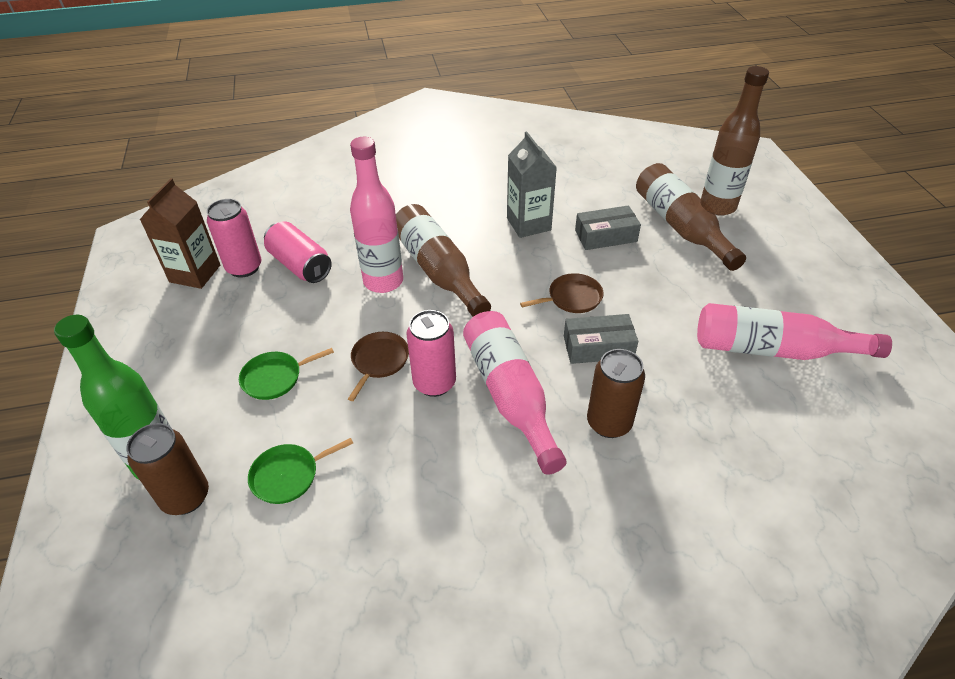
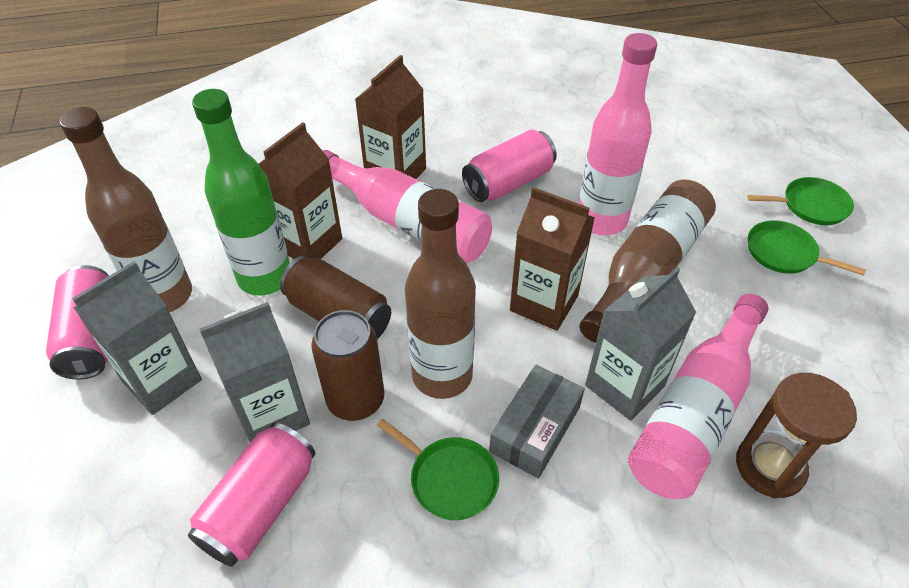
brown carton: [140,178,220,289] = 1 -> [259,122,342,259] [355,55,426,179] [510,187,595,331] = 3
brown hourglass: none = 0 -> [736,373,857,499] = 1
brown pan: [348,332,409,401] [520,273,604,313] = 2 -> none = 0
green pan: [239,348,334,400] [248,438,353,504] = 2 -> [377,419,499,520] [747,177,854,225] [748,220,866,276] = 3
grey box: [564,314,638,364] [575,205,641,250] = 2 -> [489,365,585,479] = 1
grey carton: [507,131,557,238] = 1 -> [72,261,202,415] [199,302,310,442] [585,267,696,421] = 3

